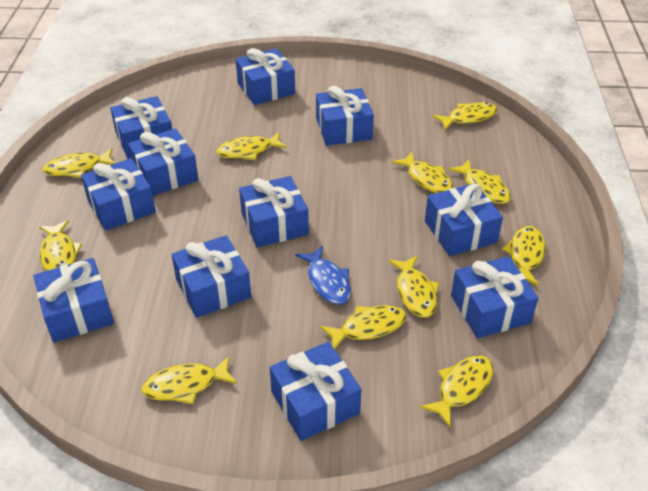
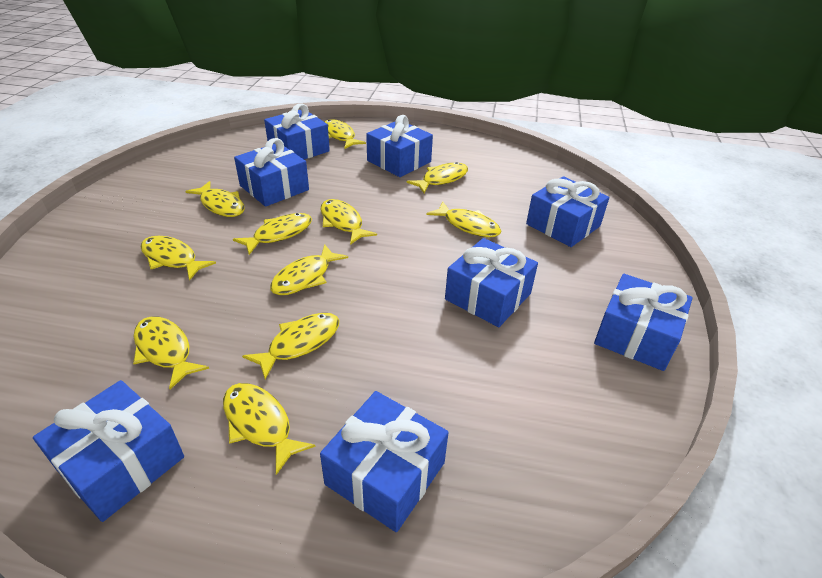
blue fish: [295,246,351,305] = 1 -> none = 0
blue gift: [33,258,114,343] [81,158,156,231] [110,96,172,159] [128,128,199,196] [172,235,251,318] [236,48,295,105] [239,176,309,248] [270,342,362,441] [316,86,374,146] [425,183,503,256] [451,256,538,338] = 11 -> [33,380,184,522] [234,138,309,207] [264,103,330,159] [320,391,449,532] [366,115,433,177] [445,238,538,327] [526,176,609,247] [594,274,693,371] = 8

